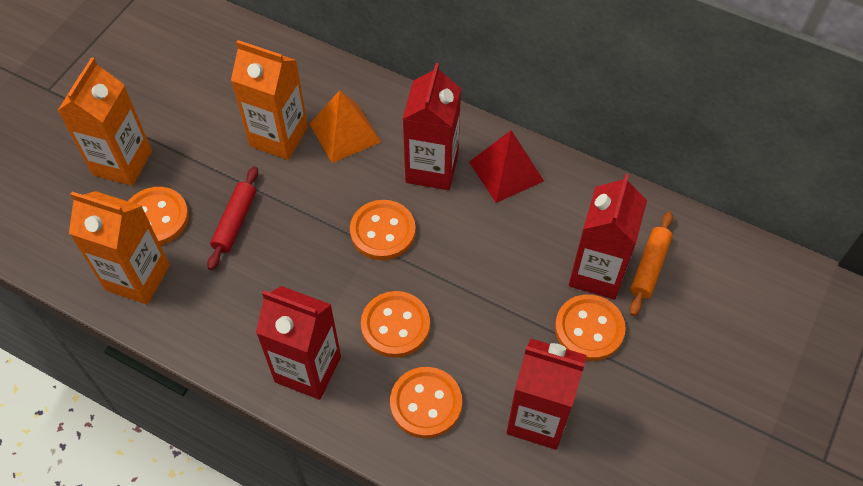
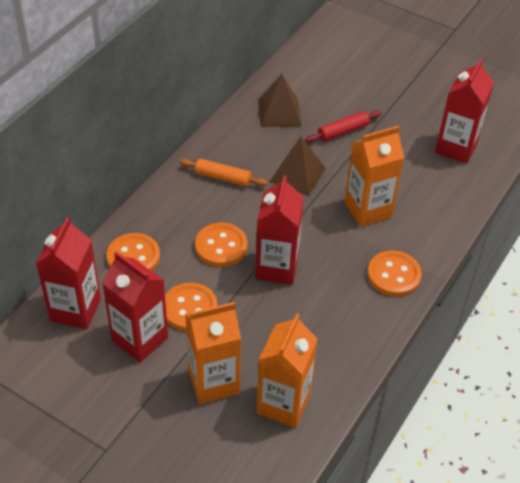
brown pyramid: none = 0 -> [258,74,302,127] [270,137,326,196] = 2
orange button: [128,187,189,245] [350,200,416,260] [361,291,430,358] [390,367,462,438] [555,294,626,361] = 5 -> [107,233,160,271] [165,283,217,331] [195,223,247,267] [368,251,422,297] = 4
orange pyramid: [310,90,381,163] = 1 -> none = 0
red pyramid: [469,130,544,203] = 1 -> none = 0

